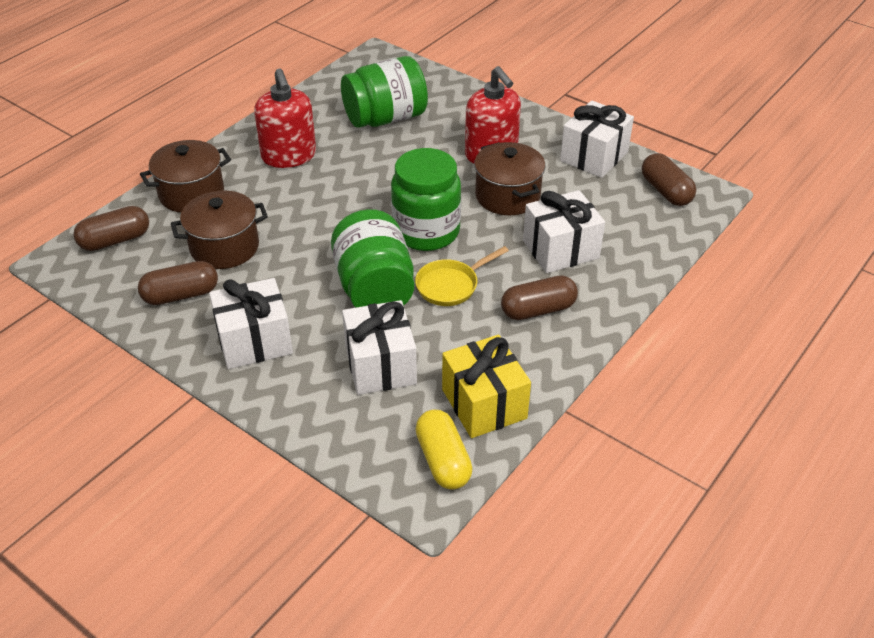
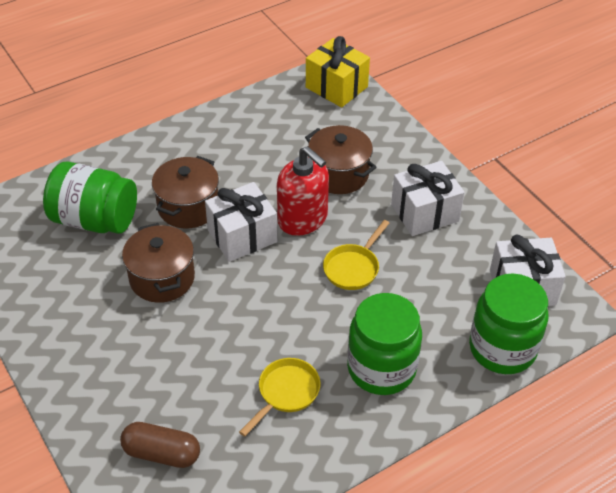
brown capsule: [73,206,149,251] [138,261,218,305] [501,275,578,320] [642,153,696,206] = 4 -> [120,422,200,468] = 1
red soap dispenser: [254,68,316,168] [465,66,521,163] = 2 -> [277,146,329,236] = 1
white gift: [209,278,293,369] [342,300,417,395] [523,190,605,273] [560,100,634,178] = 4 -> [205,182,277,262] [391,161,465,236] [490,234,566,306] = 3
yellow capsule: [415,409,473,490] = 1 -> none = 0
yellow pan: [415,246,509,306] = 1 -> [239,358,321,437] [323,220,389,290] = 2

